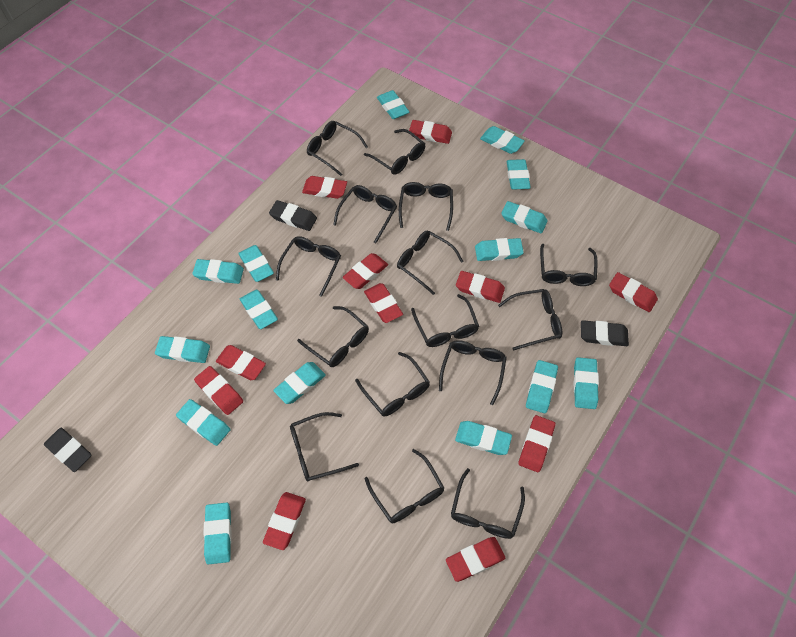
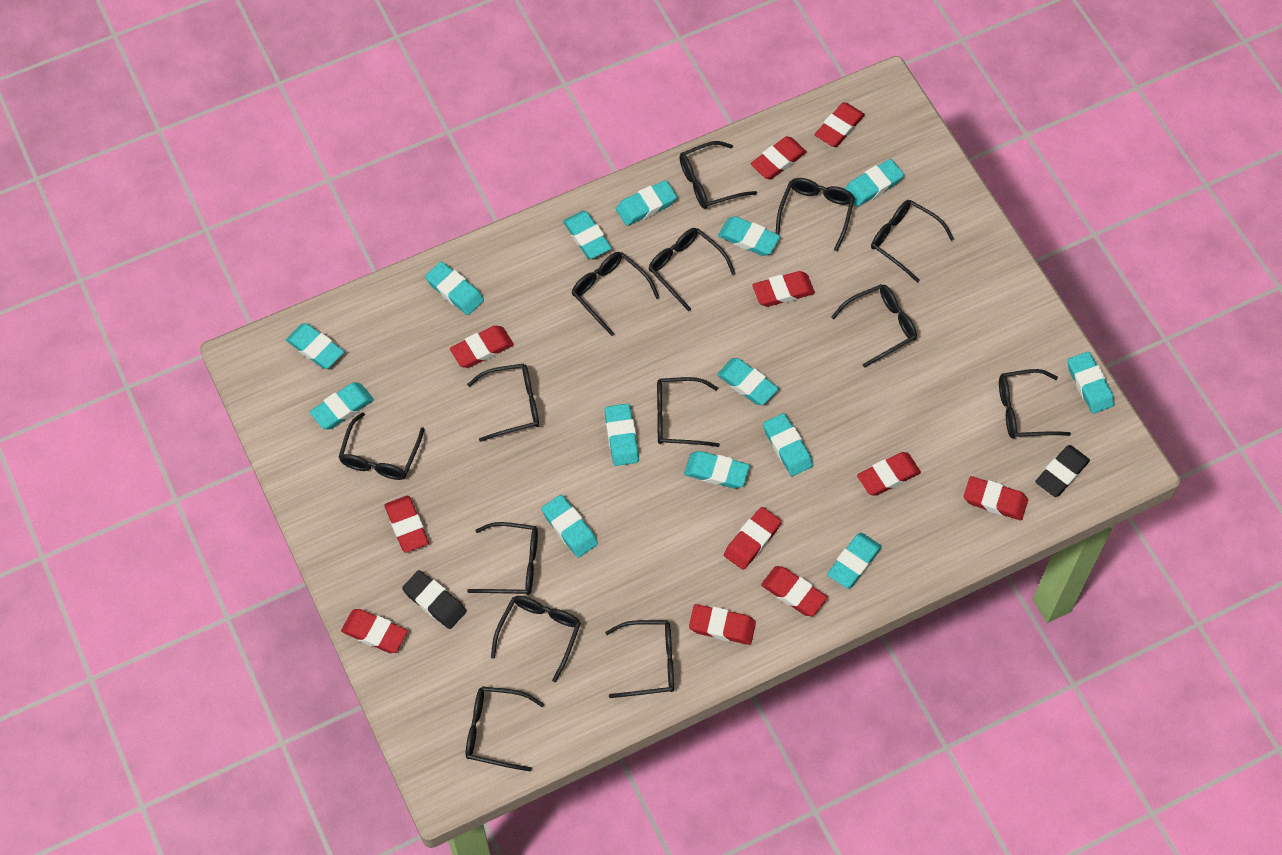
black eraser: [44,428,92,472] [269,200,317,231] [581,320,629,346] = 3 -> [402,570,467,629] [1035,445,1090,497] = 2
black glasses: [276,236,341,297] [290,412,359,482] [297,306,369,367] [307,121,368,176] [333,185,397,243] [355,352,430,416] [364,129,425,175] [365,449,444,523] [397,231,464,295] [399,182,453,231] [411,294,479,347] [439,340,507,405] [451,468,525,539] [498,289,562,351] [540,244,597,286] = 15 -> [339,412,425,480] [466,686,544,772] [467,364,539,442] [467,522,538,595] [491,596,581,682] [572,252,660,336] [605,620,674,698] [648,228,736,311] [657,377,720,447] [679,141,757,209] [776,178,855,251] [831,284,917,368] [871,200,954,283] [999,369,1071,439] = 14
turquoise eraser: [155,336,210,363] [176,399,231,446] [192,259,244,284] [203,503,232,565] [238,245,274,282] [240,290,278,329] [273,362,326,404] [377,90,409,119] [455,421,512,455] [475,238,524,261] [480,126,525,154] [501,201,548,234] [507,159,531,190] [526,360,558,413] [574,357,599,409] = 15 -> [286,323,344,369] [310,383,374,429] [425,261,484,315] [541,495,598,558] [563,211,612,259] [605,404,639,466] [616,180,677,226] [684,451,750,489] [717,358,779,405] [718,216,780,256] [763,413,813,476] [827,533,882,589] [845,159,904,207] [1067,352,1115,414] = 14

